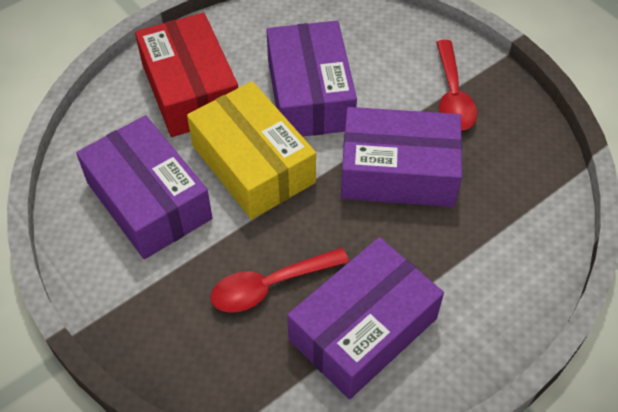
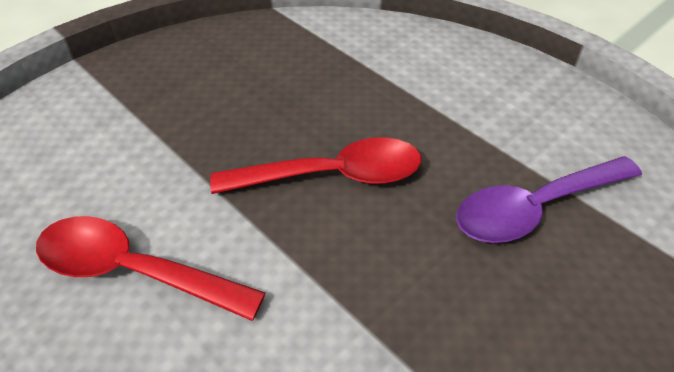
purple box: [76,115,212,259] [266,21,357,137] [287,237,444,399] [341,107,462,207] = 4 -> none = 0
purple spoon: none = 0 -> [456,156,642,243] = 1
red box: [135,13,238,137] = 1 -> none = 0
yellow box: [187,81,316,219] = 1 -> none = 0

